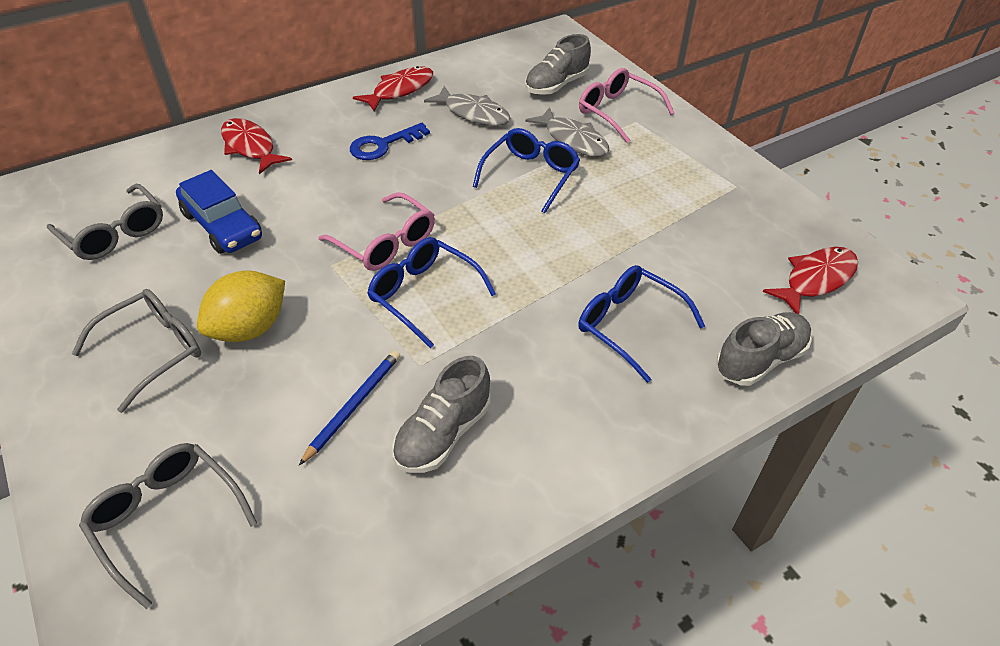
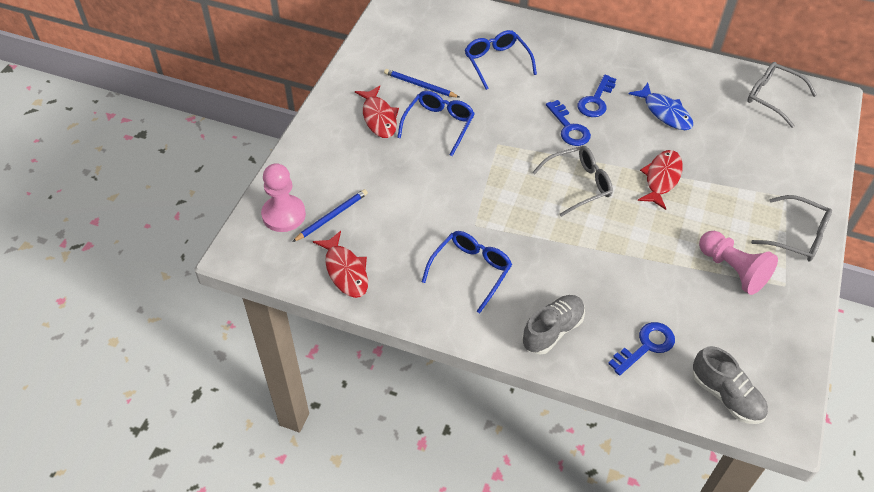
blue car: [176,170,262,254] = 1 -> none = 0
blue fish: none = 0 -> [629,83,693,130] = 1
blue key: [350,123,430,160] = 1 -> [546,100,591,146] [577,75,616,117] [608,322,675,376] = 3
blue pencil: [299,350,400,465] = 1 -> [292,189,368,242] [384,69,460,98] = 2
grey fish: [424,86,511,126] [525,107,609,157] = 2 -> none = 0
grey shoe: [392,356,490,473] [525,34,591,95] [716,312,812,386] = 3 -> [522,295,585,355] [692,346,768,424] = 2
pink glasses: [319,192,435,271] [579,68,674,143] = 2 -> none = 0
pink pawn: none = 0 -> [261,163,306,232] [699,231,778,295] = 2
yellow lemon: [197,270,285,342] = 1 -> none = 0

